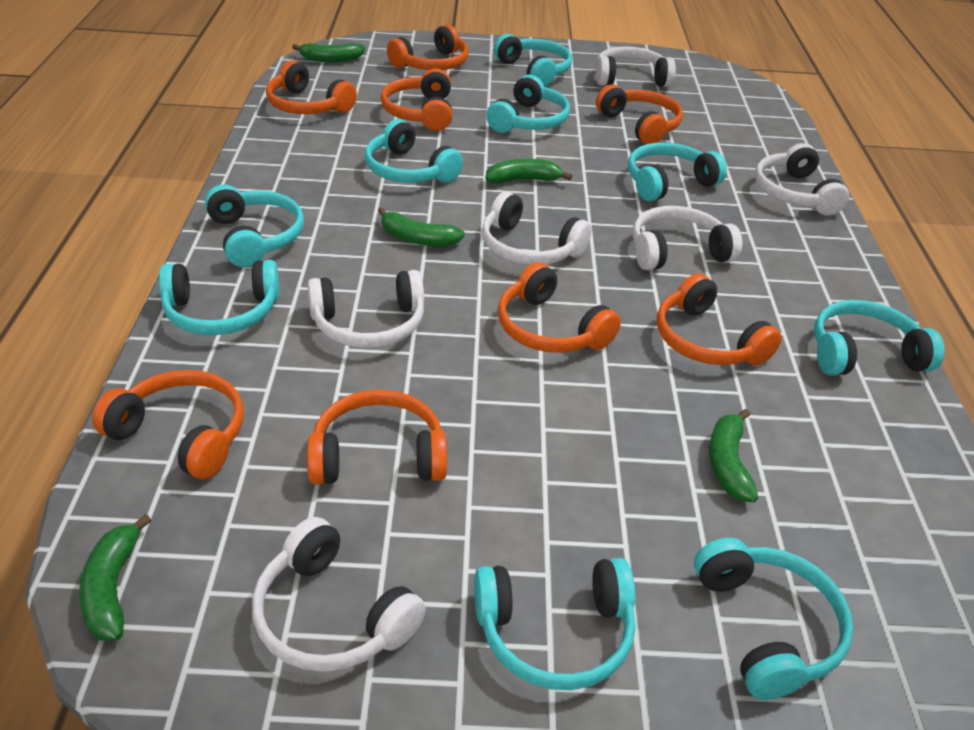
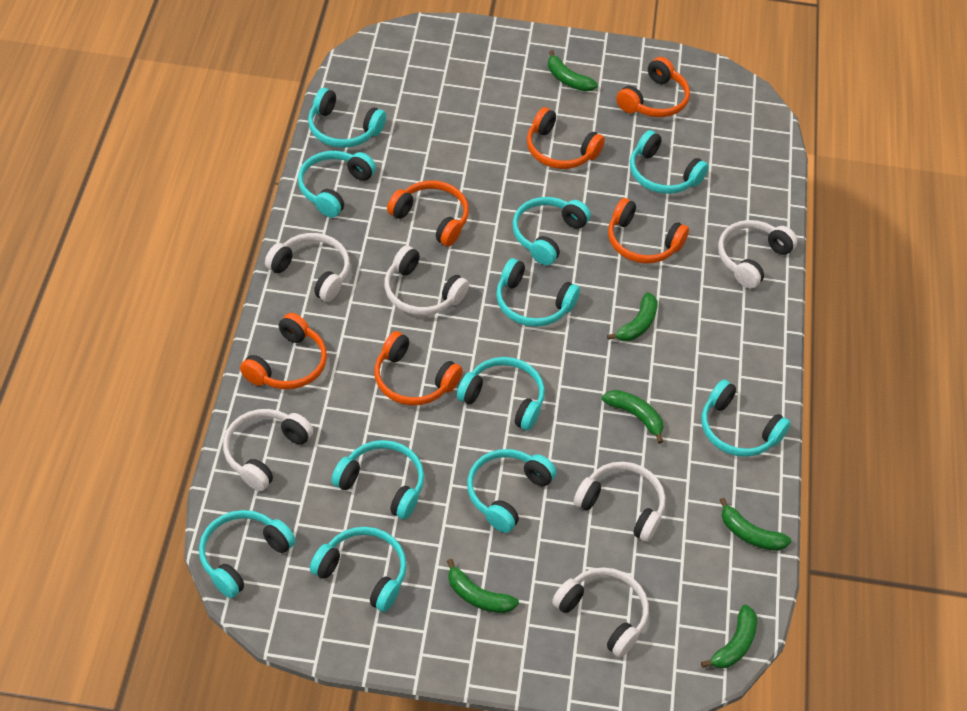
green banana: [79,514,152,641] [292,43,365,62] [378,207,465,247] [485,159,572,184] [709,409,758,502] = 5 -> [447,559,519,613] [548,50,598,92] [602,390,663,444] [607,292,658,341] [701,604,757,669] [720,498,791,551] = 6
orange headphones: [92,370,243,479] [266,61,357,114] [307,389,447,485] [381,69,453,131] [387,24,469,70] [498,262,621,352] [596,85,683,144] [657,273,782,366] = 8 -> [240,313,327,389] [374,331,463,406] [387,181,469,247] [527,107,605,169] [608,198,689,264] [616,57,690,117] = 6
turquoise headphones: [159,260,279,335] [205,184,304,267] [365,119,463,183] [474,558,635,690] [486,75,570,133] [494,34,572,87] [628,142,727,201] [694,538,853,700] [814,300,945,376] = 9 -> [199,510,296,598] [298,151,376,218] [308,88,386,148] [310,527,407,612] [331,440,424,519] [457,357,545,431] [467,449,556,533] [496,258,580,327] [512,197,591,265] [630,130,709,194] [701,379,791,457] = 11

